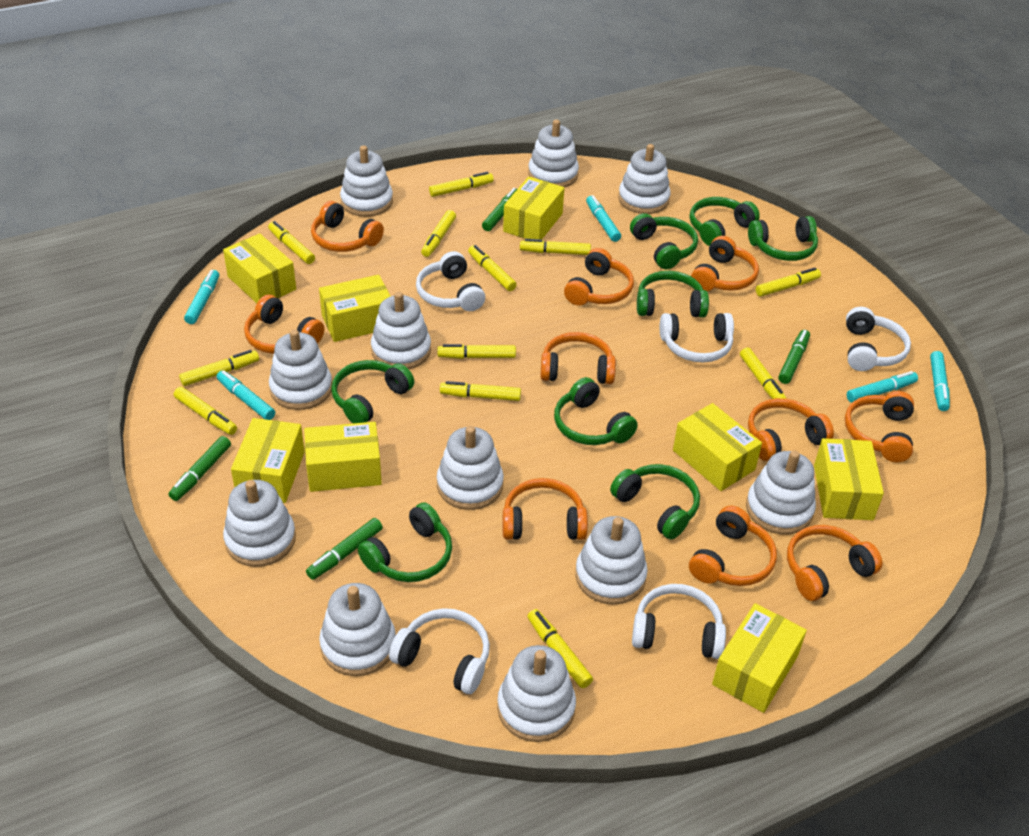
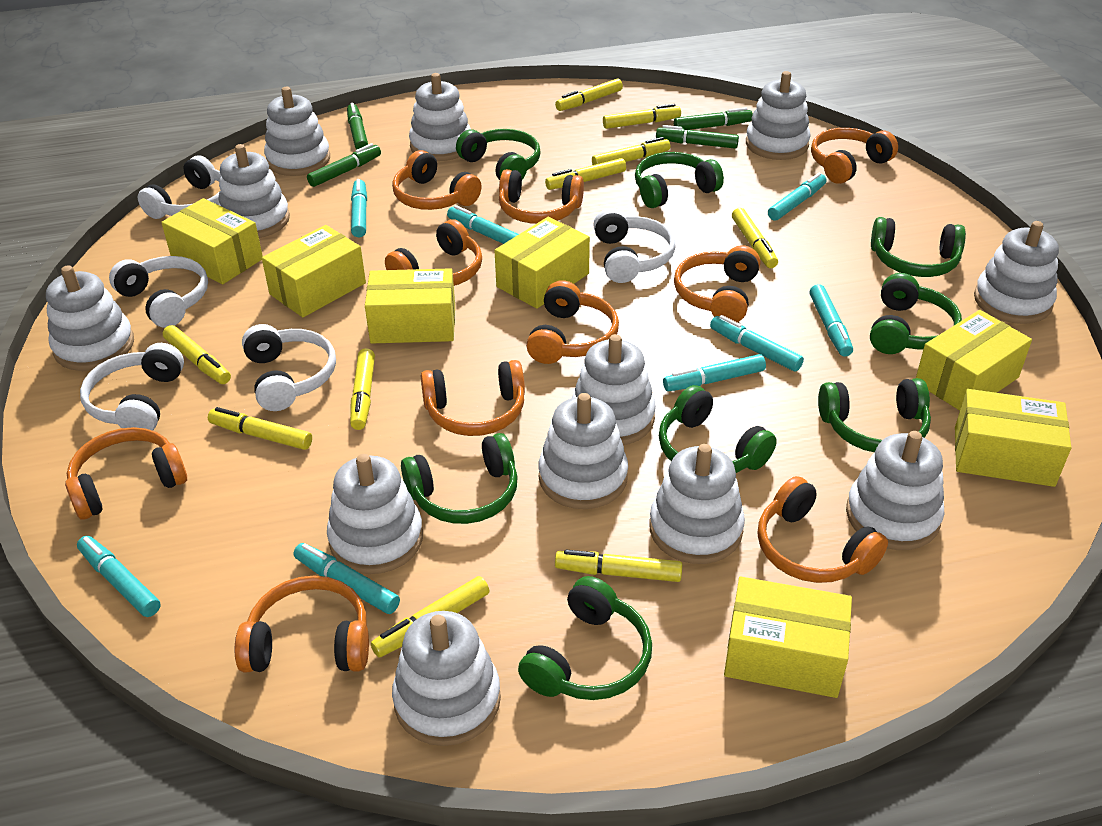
turquoise marker: [184,270,219,324] [217,370,275,420] [586,195,621,242] [847,371,918,403] [930,351,950,411] = 5 -> [77,536,161,617] [294,543,400,614] [351,179,367,237] [447,205,519,244] [663,354,766,391] [710,315,804,371] [768,173,827,221] [809,284,853,357] = 8
white stacking toy: [223,480,296,567] [269,329,332,410] [319,583,396,676] [340,145,393,217] [371,292,431,369] [437,426,504,510] [497,645,576,742] [528,120,579,188] [575,516,648,605] [618,144,671,214] [746,450,816,535] = 11 -> [46,265,134,371] [218,144,290,238] [264,87,330,176] [327,454,423,574] [392,611,501,746] [409,73,471,161] [539,393,628,509] [572,334,656,445] [649,444,745,564] [746,71,811,160] [846,431,944,550] [974,221,1059,324] = 12
yellow box: [223,233,296,303] [231,418,305,503] [304,422,382,492] [319,275,391,342] [503,177,564,239] [673,403,762,491] [712,603,807,713] [814,438,884,520] = 8 -> [161,198,263,284] [262,225,366,317] [365,268,455,344] [495,217,590,309] [724,576,852,698] [916,310,1032,411] [955,389,1071,487] = 7
yellow marker: [174,387,237,435] [179,350,259,386] [268,221,315,264] [421,210,456,257] [429,172,494,197] [437,344,516,359] [440,381,521,401] [468,245,517,291] [520,239,591,255] [527,609,593,688] [740,347,787,399] [756,268,821,297] = 12 -> [163,325,231,384] [208,407,312,450] [350,348,375,430] [371,576,489,658] [545,158,626,190] [555,78,623,111] [555,550,682,582] [592,137,670,165] [603,104,681,129] [732,208,778,268] = 10

